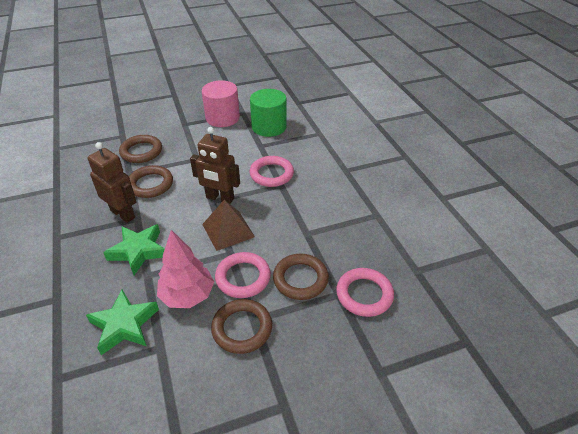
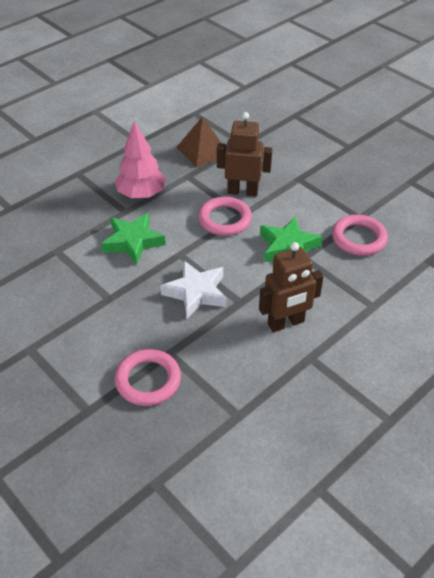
brown ring: [119,135,162,163] [129,165,173,198] [211,299,272,354] [273,254,329,300] = 4 -> none = 0
green cylinder: [250,89,287,137] = 1 -> none = 0
pink cylinder: [202,80,240,127] = 1 -> none = 0
white star: none = 0 -> [160,261,227,319] = 1

